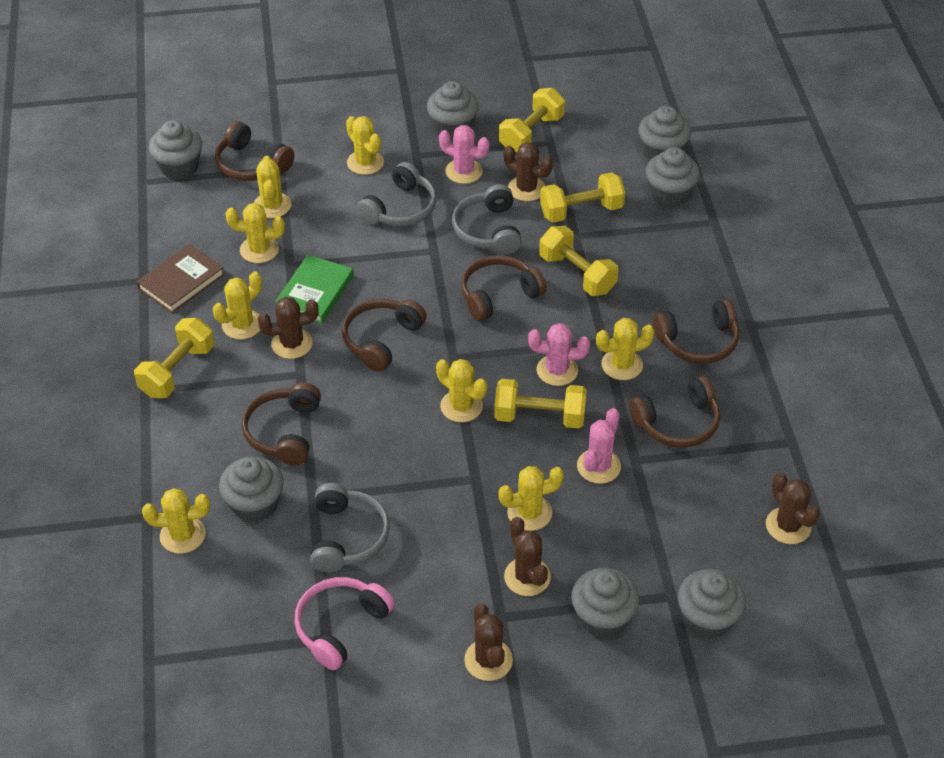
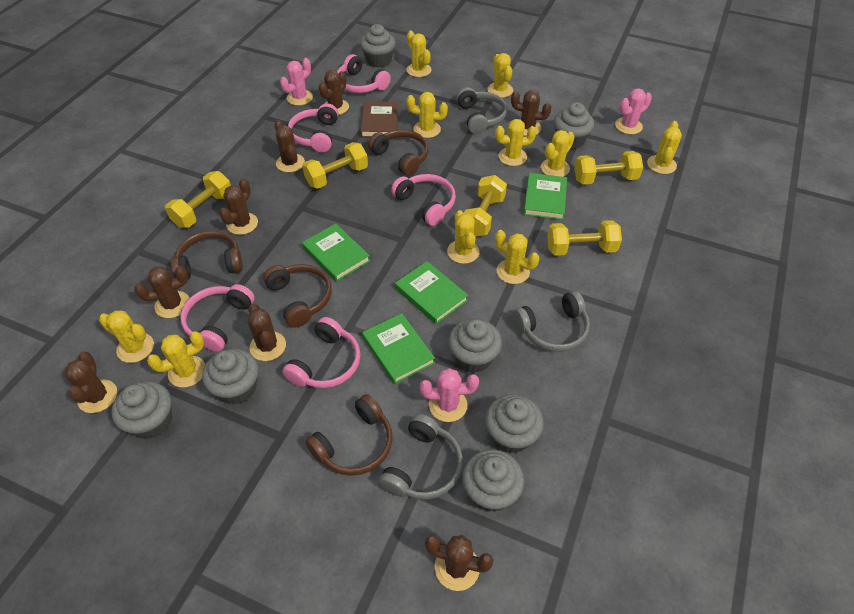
brown cactus: [258,297,319,359] [464,604,513,681] [504,142,553,201] [504,517,551,596] [766,473,820,544] = 5 -> [64,351,117,413] [134,266,190,318] [219,178,258,235] [248,304,286,361] [275,120,305,172] [319,70,349,115] [425,535,493,591] [511,90,551,136] = 8
brown headphones: [215,121,294,181] [242,382,321,465] [342,299,427,372] [461,255,546,321] [629,376,720,447] [653,299,739,364] = 6 -> [171,231,243,279] [263,264,332,328] [305,394,393,476] [368,130,429,176] = 4
green book: [275,255,354,323] = 1 -> [302,224,370,282] [362,313,435,384] [395,261,468,324] [524,173,567,220] = 4
pink headphones: [294,577,395,670] = 1 -> [180,284,255,352] [282,317,361,388] [288,103,338,152] [337,54,391,93] [391,174,456,226] = 5
yellow cactus: [142,488,210,554] [213,271,262,340] [225,203,285,263] [254,156,291,218] [346,116,384,175] [436,359,487,422] [498,466,564,531] [596,318,655,380] = 8 -> [99,310,154,363] [147,331,205,388] [406,30,431,77] [406,92,448,138] [447,210,480,264] [487,53,513,98] [495,119,537,166] [495,230,539,284] [541,130,575,177] [647,121,682,174] = 10

